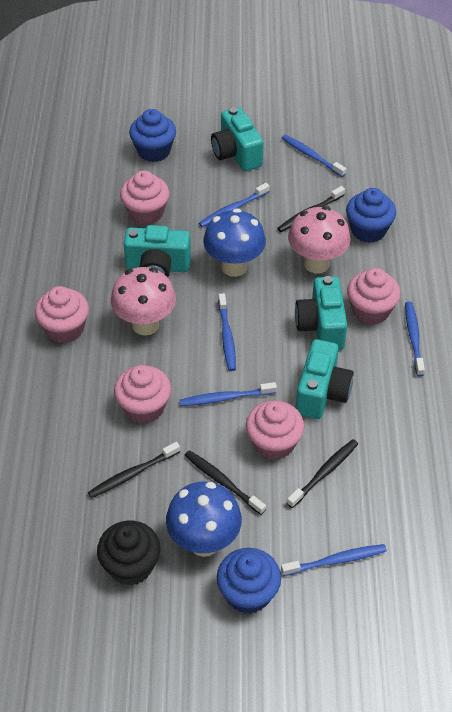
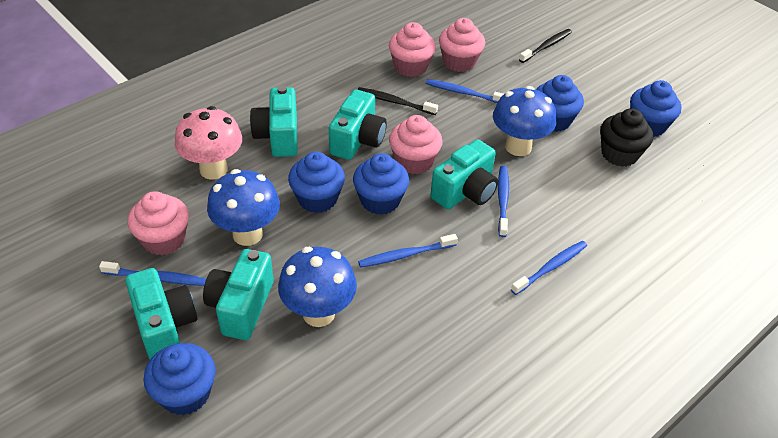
black toothbrush: [88,442,180,498] [184,450,266,515] [277,186,345,232] [287,439,358,508] = 4 -> [357,87,438,115] [519,29,572,63] = 2
blue cupcake: [129,109,176,162] [217,548,281,614] [346,188,396,243] = 3 -> [143,343,216,415] [288,152,345,213] [353,153,409,215] [536,75,584,132] [630,80,681,137] = 5
blue mushroom: [166,482,242,557] [203,208,266,277] = 2 -> [207,169,280,246] [278,247,357,327] [493,86,556,156] = 3
blue toothbrush: [180,382,277,406] [199,183,270,227] [218,293,236,371] [281,544,387,576] [282,135,346,177] [405,302,425,376] = 6 -> [99,261,206,286] [358,234,458,268] [425,79,504,103] [498,166,509,237] [511,241,587,295] = 5
pink cupcake: [35,286,89,343] [114,365,171,424] [120,171,169,225] [246,400,304,460] [347,268,401,325] = 5 -> [127,191,189,255] [389,22,436,77] [389,115,443,174] [439,18,485,72] = 4
pink mushroom: [111,267,176,336] [288,206,351,273] = 2 -> [175,106,242,180] = 1
turquoise camera: [124,225,191,277] [211,107,264,171] [295,276,347,350] [296,339,354,419] = 4 -> [125,268,197,359] [203,249,274,340] [250,86,298,157] [329,90,387,160] [430,139,498,209] = 5

